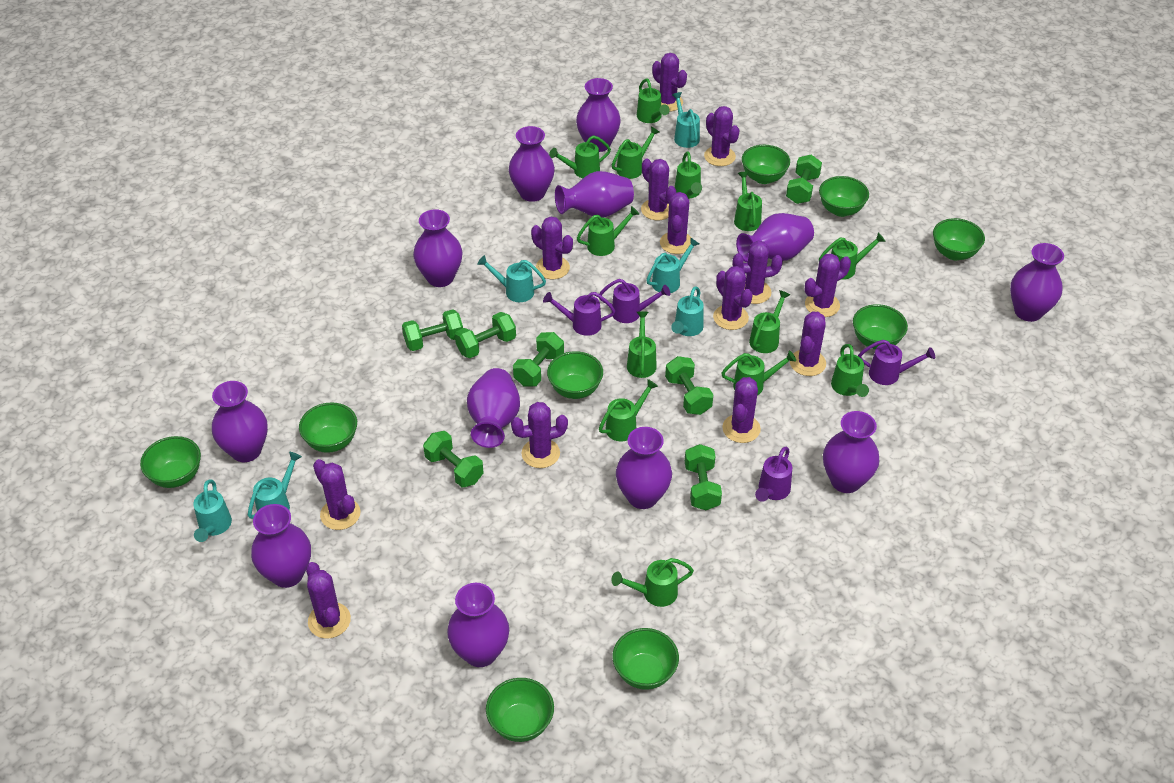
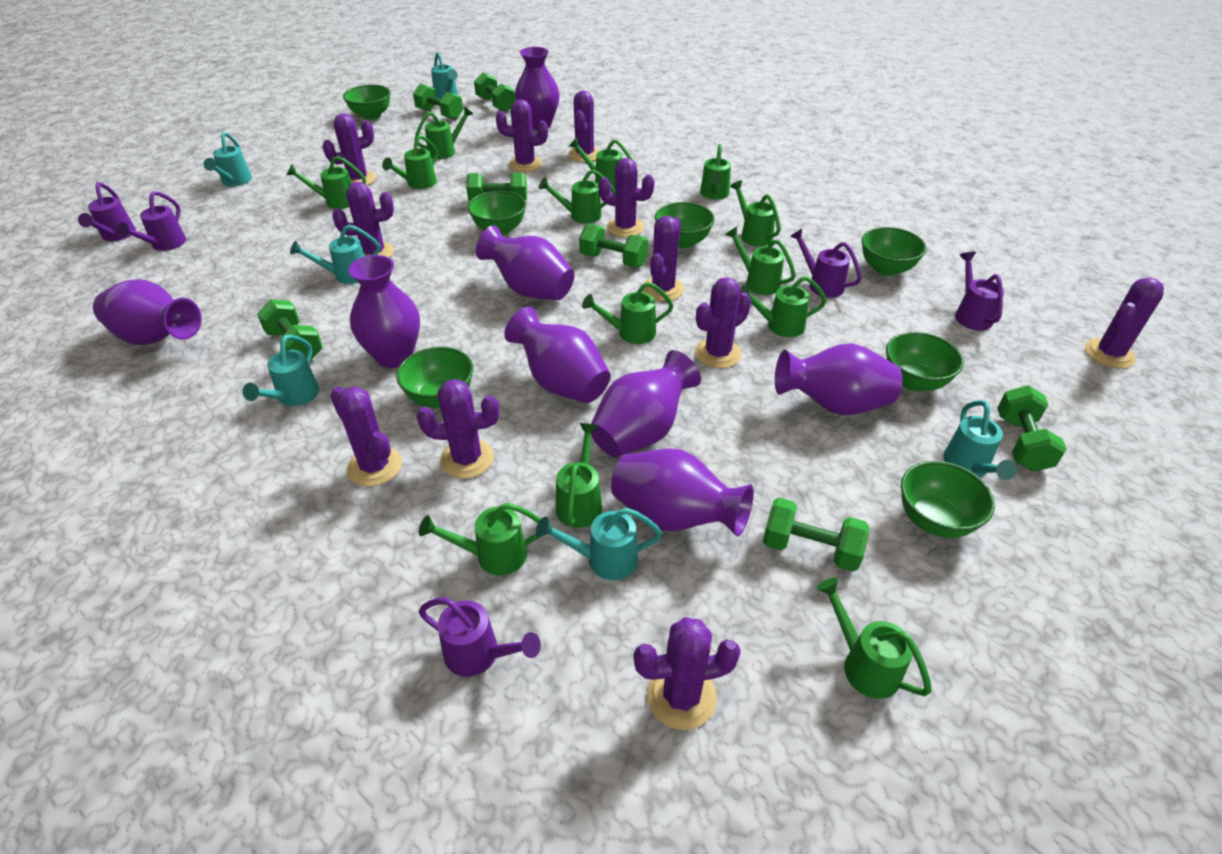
green bowl: [140,436,201,488] [299,403,357,453] [486,678,554,742] [547,351,603,399] [612,628,679,690] [742,145,790,184] [819,176,869,217] [853,304,908,349] [933,218,985,260] = 9 -> [343,85,391,120] [396,347,474,408] [468,191,526,236] [655,202,715,249] [862,227,926,276] [886,332,964,392] [901,461,995,538] = 7
purple cactus: [306,562,351,639] [313,459,360,530] [511,402,568,468] [531,217,573,279] [641,159,676,220] [652,53,687,112] [660,192,691,254] [704,106,740,166] [713,266,753,330] [722,377,761,443] [733,241,783,304] [790,311,826,376] [805,254,851,317] = 13 -> [322,113,376,186] [330,386,402,487] [332,182,394,258] [417,379,499,479] [496,99,548,172] [568,90,600,162] [598,158,655,237] [634,617,741,730] [643,216,684,301] [695,277,751,368] [1085,277,1164,369] = 11
purple vase: [212,381,268,462] [251,504,311,588] [413,209,463,287] [447,583,509,667] [467,368,520,448] [509,126,555,202] [555,171,634,218] [576,78,621,152] [616,427,672,509] [736,213,814,262] [823,411,879,493] [1010,243,1064,322] = 12 -> [93,279,202,345] [348,255,420,368] [476,225,575,300] [504,307,611,403] [515,47,560,130] [591,350,701,457] [611,448,754,537] [775,344,902,415] = 8
purple watering can: [543,292,615,336] [599,279,670,323] [755,447,792,502] [858,340,935,385] = 4 -> [78,182,136,241] [116,191,186,251] [419,598,541,677] [790,229,862,298] [955,252,1004,330] = 5

